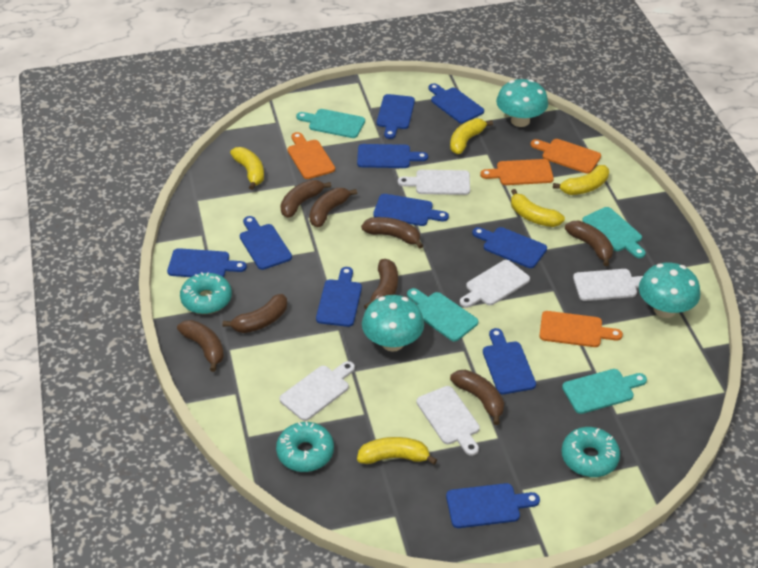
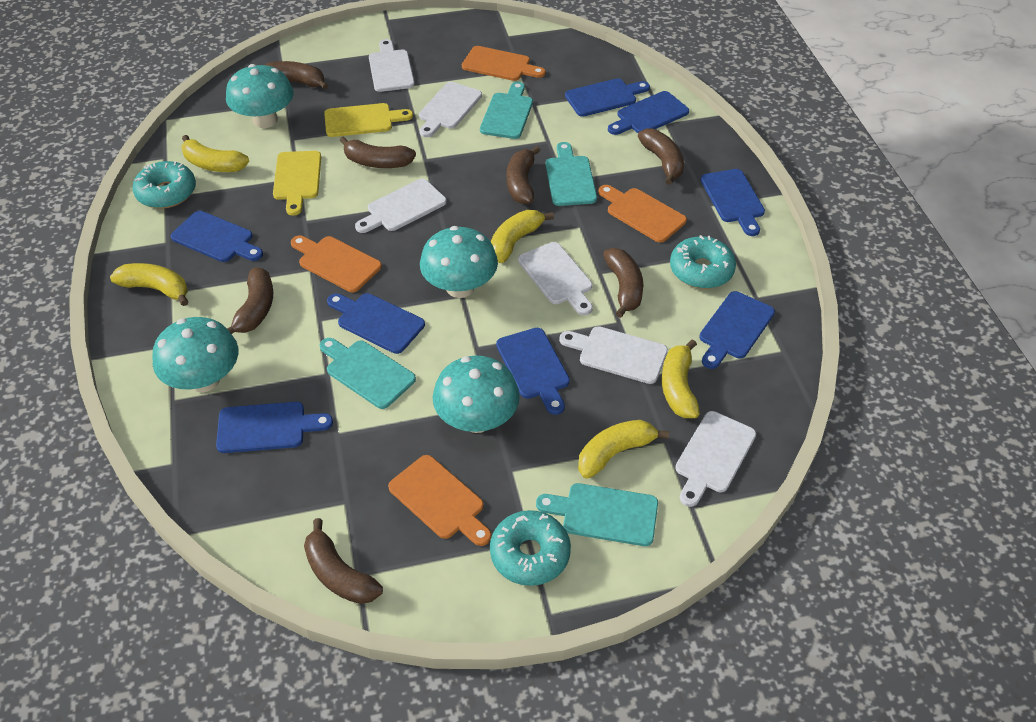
blue cutting board: [167,248,247,277] [240,216,292,270] [316,267,362,327] [357,144,428,168] [373,194,449,226] [377,94,415,139] [429,83,484,123] [446,483,540,528] [472,227,547,268] [483,328,536,394] = 10 -> [171,211,263,262] [216,402,333,453] [327,293,425,354] [496,328,570,415] [565,78,650,117] [608,91,689,135] [699,291,775,369] [701,169,765,236] = 8
brown banana: [177,320,224,372] [222,294,287,333] [280,180,331,218] [309,188,357,227] [361,217,423,249] [364,259,398,309] [450,370,504,425] [565,220,613,266] = 8 -> [227,267,273,334] [265,61,328,90] [304,518,383,604] [340,136,416,168] [507,146,540,205] [603,248,643,318] [638,128,684,185] = 7
turquoise mushroom: [362,295,424,352] [496,79,548,127] [639,263,700,318] = 3 -> [152,317,238,392] [226,64,294,128] [420,226,498,298] [433,356,520,433] = 4
white cutting board: [280,361,355,421] [398,170,470,195] [417,386,480,456] [460,260,530,308] [573,269,643,301] = 5 -> [355,179,447,233] [369,39,415,92] [419,82,482,137] [518,242,593,315] [559,326,668,384] [675,411,756,507] = 6
yellow cutting board: none = 0 -> [273,151,321,216] [324,103,413,137] = 2

